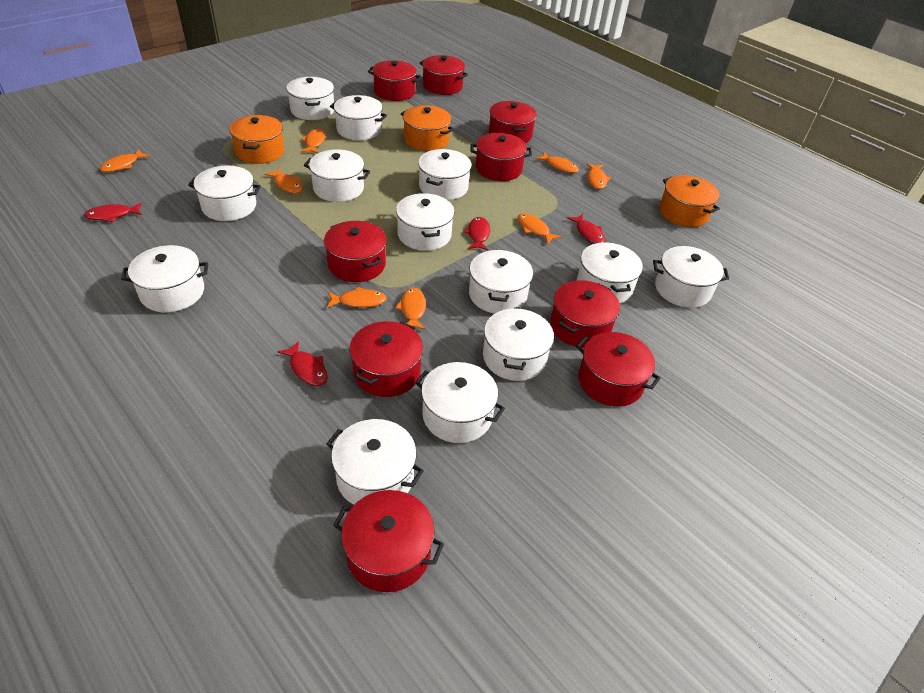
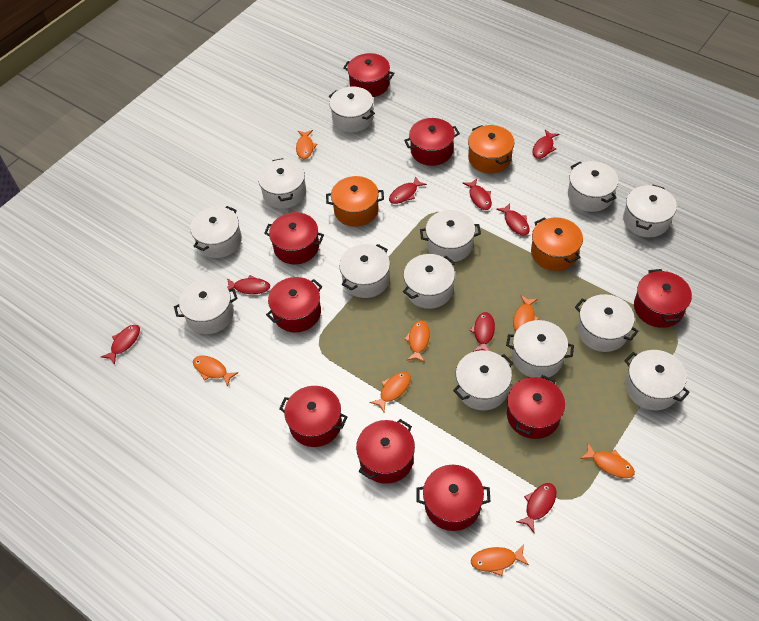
orange fish: [100,149,150,172] [264,168,303,193] [301,128,326,154] [327,287,387,308] [395,287,426,330] [518,213,561,244] [536,152,579,173] [586,163,611,189] = 8 -> [193,356,238,387] [296,130,317,159] [370,372,411,412] [404,320,430,362] [471,545,529,576] [513,295,539,331] [580,444,635,478] = 7
red fish: [84,203,142,222] [277,341,328,386] [463,217,490,250] [567,214,605,243] = 4 -> [101,325,140,365] [227,275,270,294] [389,176,427,204] [463,179,492,210] [469,312,495,352] [496,203,530,236] [516,483,556,532] [532,130,559,159] = 8

